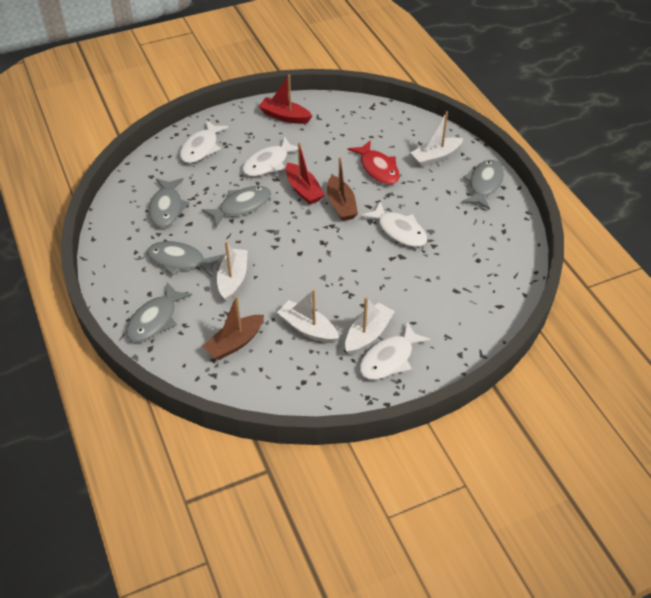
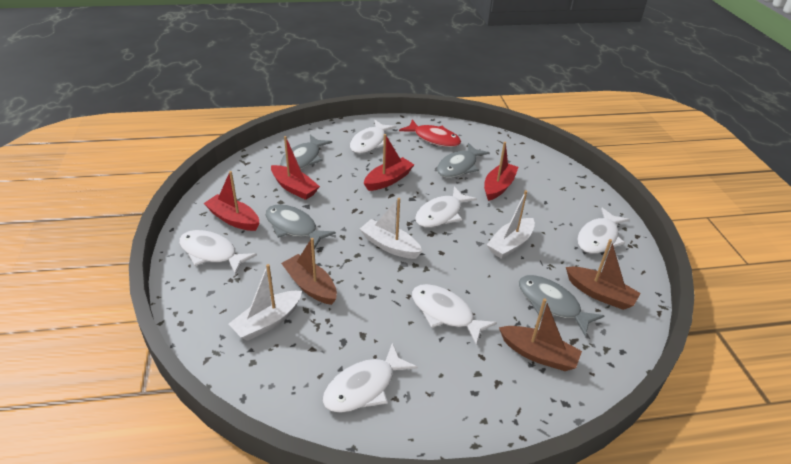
brown boat: [203,296,264,360] [327,157,358,221] = 2 -> [281,238,337,305] [499,298,582,371] [566,239,641,310] = 3
grey fish: [126,283,192,342] [147,241,223,277] [149,178,189,228] [202,186,271,227] [462,160,504,210] = 5 -> [265,204,336,249] [280,135,332,169] [437,143,490,178] [519,275,604,336] = 4
red boat: [259,75,312,124] [286,142,325,205] = 2 -> [204,171,259,231] [271,136,320,200] [364,134,415,191] [484,142,519,201] = 4
white boat: [217,241,248,302] [277,289,339,343] [345,297,395,355] [410,111,463,167] = 4 -> [229,264,302,341] [360,198,423,259] [487,190,535,259] = 3
white fish: [180,120,229,163] [242,137,303,177] [359,322,431,380] [361,201,427,247] = 4 -> [179,230,257,275] [323,343,418,413] [350,120,396,154] [412,284,497,346] [415,186,477,228] [577,208,630,254] = 6

